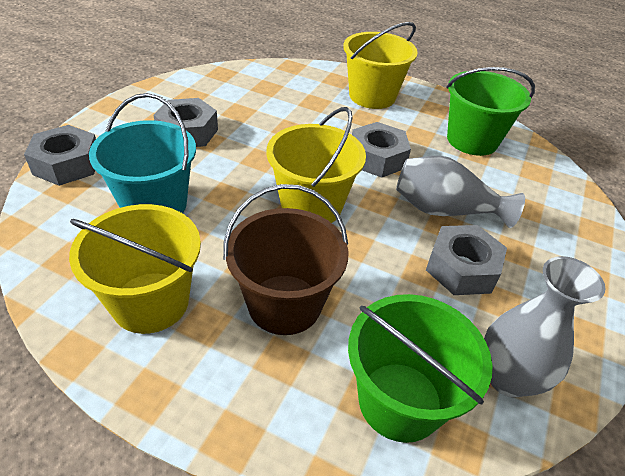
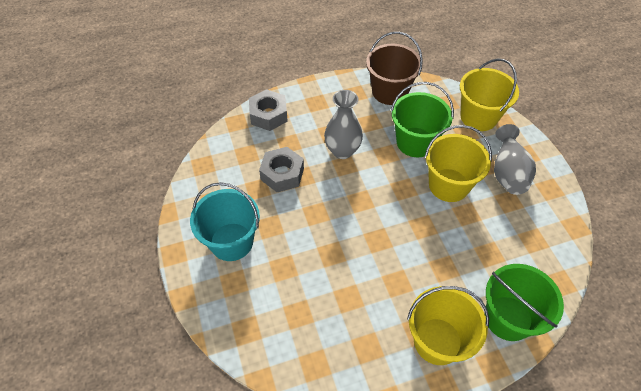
grey nut: [24,125,96,186] [153,98,218,147] [352,122,411,178] [426,225,507,295] = 4 -> [249,89,288,131] [259,147,304,192] = 2

